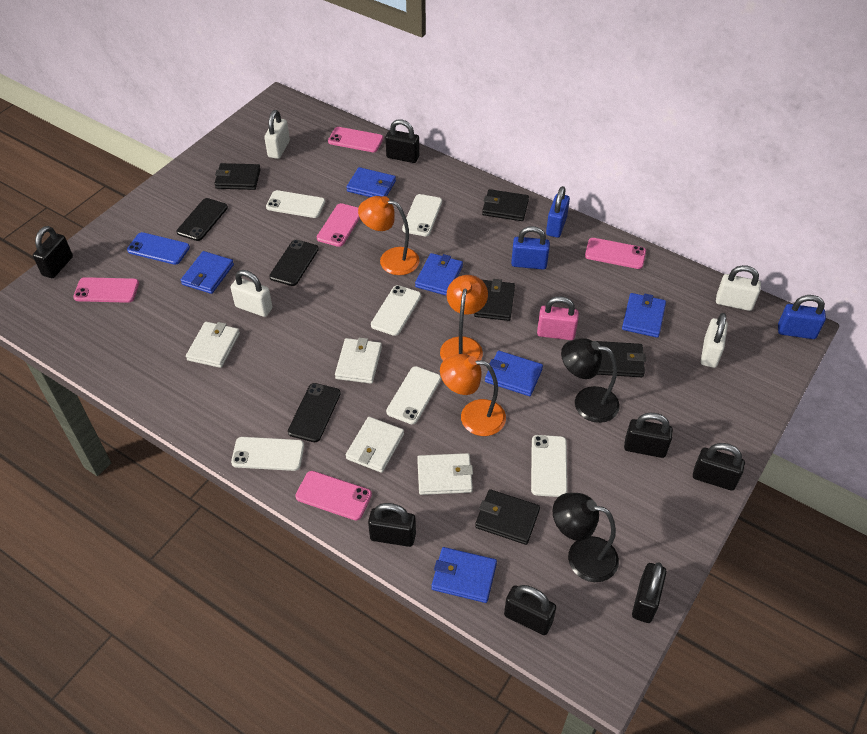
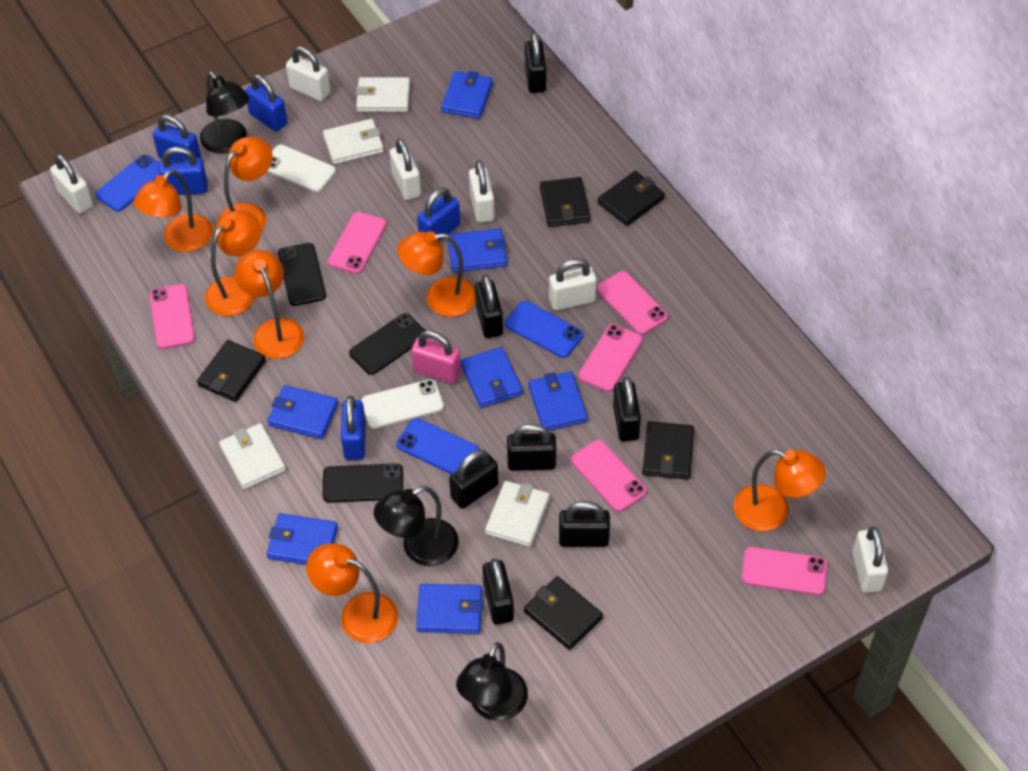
black lamp: [552,493,619,582] [561,338,620,423] = 2 -> [200,71,250,154] [374,486,459,566] [456,642,528,721] = 3
blue padlock: [511,226,550,270] [546,186,570,238] [778,295,826,339] = 3 -> [153,115,201,160] [159,147,208,195] [245,75,287,132] [341,396,366,460] [417,188,460,241] = 5
blue phone: [127,232,190,265] = 1 -> [95,154,159,212] [396,418,480,474] [505,301,584,358] = 3
blue wallet: [181,251,234,294] [346,167,396,197] [415,253,463,296] [432,547,497,603] [485,351,543,396] [622,293,666,338] = 6 -> [267,385,338,439] [267,513,338,565] [416,584,483,634] [441,71,493,119] [447,228,507,272] [461,347,523,408] [528,371,588,431] = 7
orange lamp: [358,196,420,275] [440,275,488,361] [440,354,506,436] = 3 -> [134,169,213,252] [205,210,261,316] [218,137,273,231] [235,250,304,359] [306,543,398,643] [397,231,475,317] [734,450,826,531] = 7
pink phone: [73,277,139,303] [295,471,372,520] [317,203,360,247] [328,127,383,152] [585,238,646,269] = 5 -> [149,284,195,349] [328,212,387,274] [571,440,647,512] [578,324,643,392] [597,271,668,335] [741,547,828,595] = 6
white padlock: [231,270,273,317] [264,110,290,159] [701,313,728,368] [716,265,761,311] = 4 -> [50,154,93,213] [286,46,330,101] [389,139,421,200] [469,160,495,223] [549,258,597,310] [852,526,888,593] = 6
white phone: [231,437,304,471] [266,190,325,218] [371,285,421,336] [386,366,441,424] [402,194,442,236] [531,435,567,497] = 6 -> [267,145,336,192] [361,379,444,429] = 2

